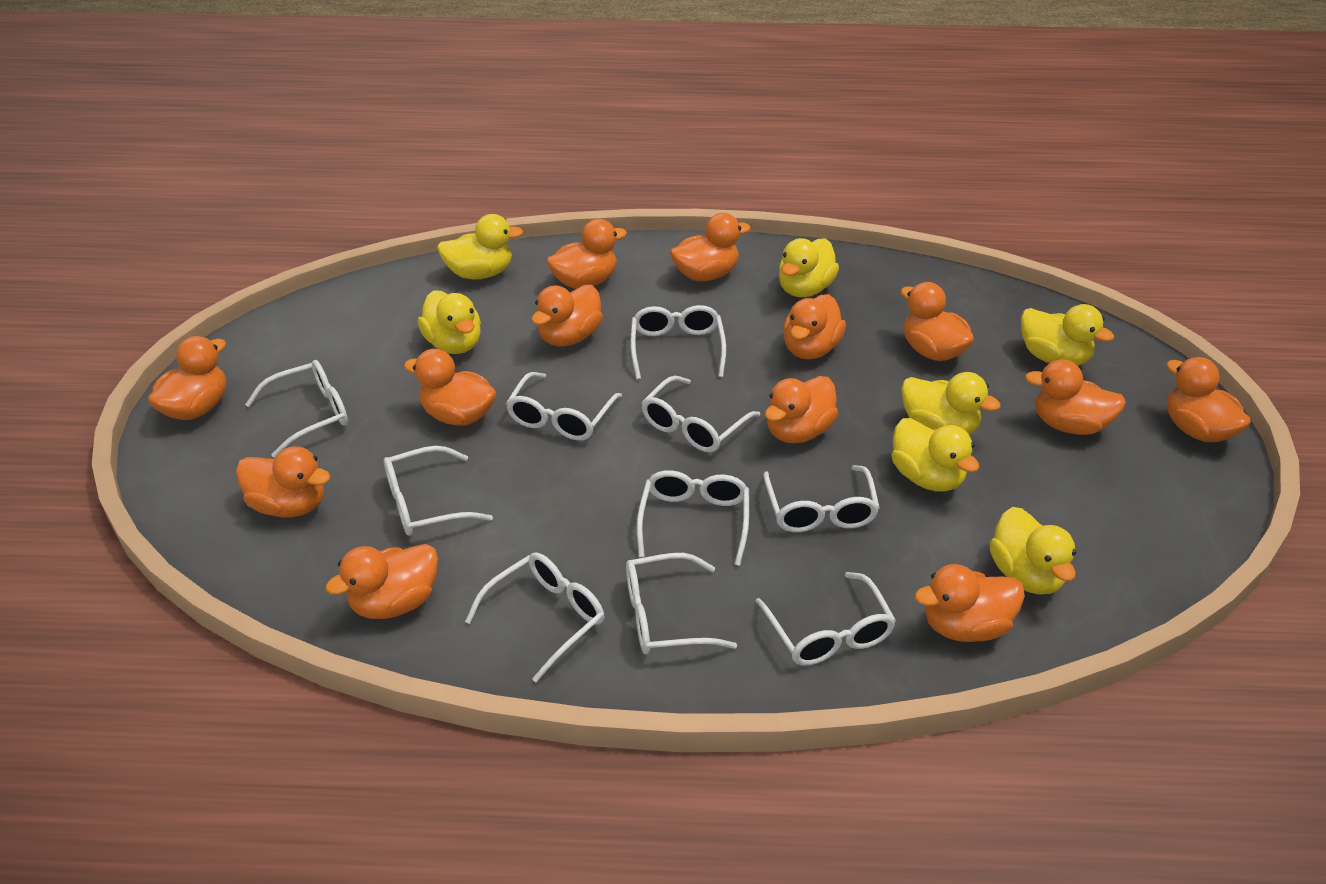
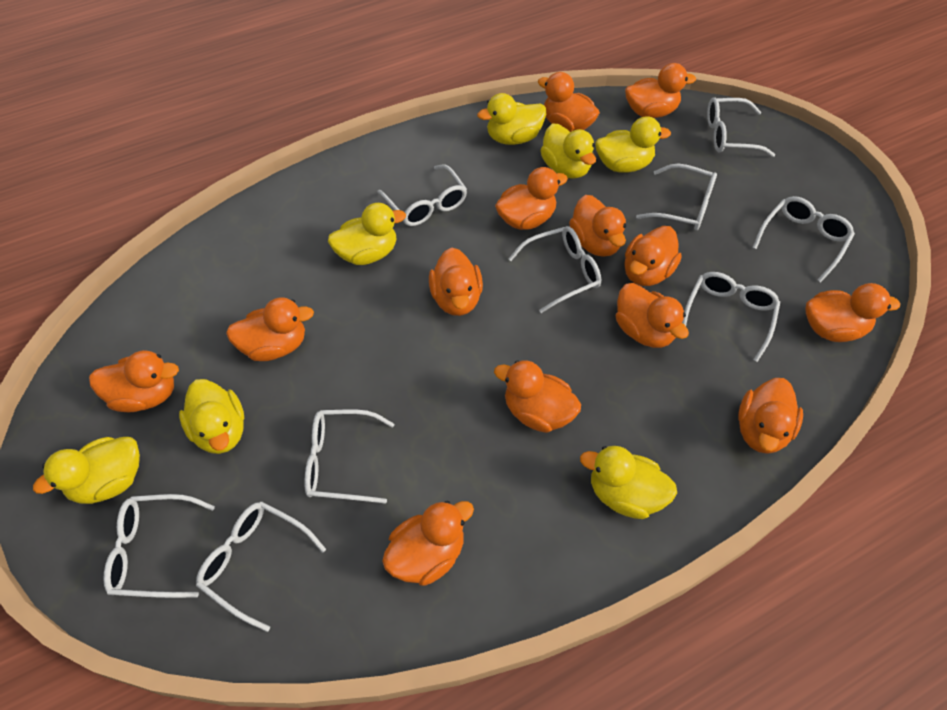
white glasses: [245,360,348,458] [384,446,493,536] [465,552,604,682] [506,372,622,441] [626,553,737,654] [630,305,726,379] [637,470,749,566] [641,376,760,452] [755,572,896,665] [763,465,880,532] = 10 -> [103,494,215,598] [196,502,326,632] [304,409,394,504] [378,164,467,226] [508,226,601,313] [636,163,717,230] [682,272,780,362] [707,97,775,157] [752,196,855,282] = 9

